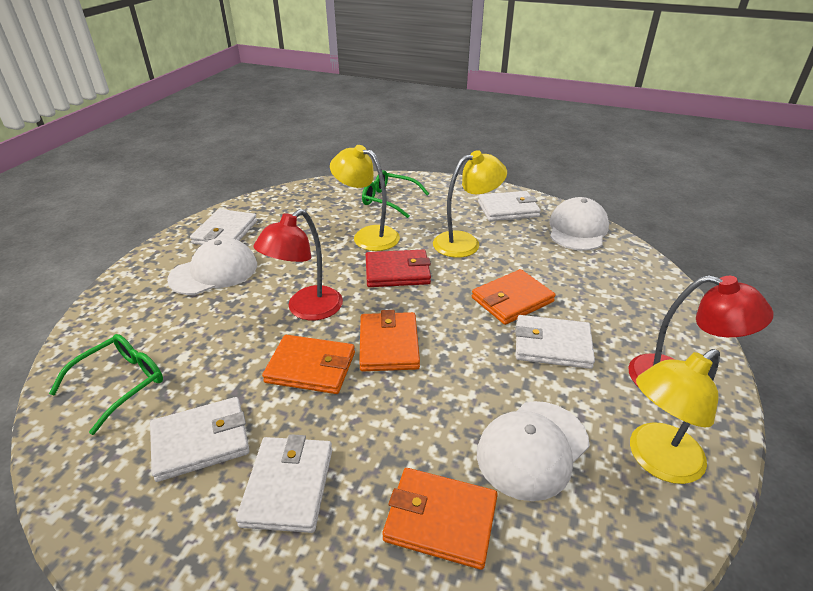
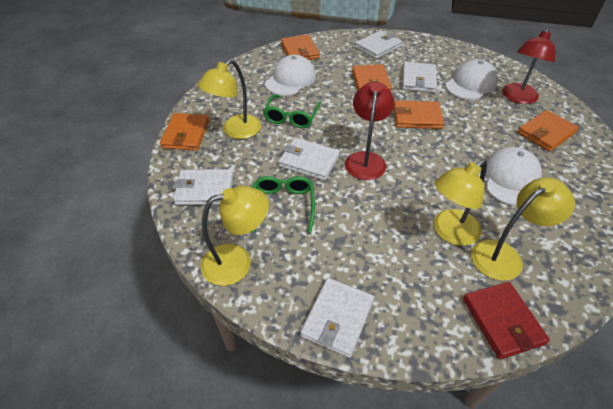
orange wallet: [262,335,355,394] [359,310,420,371] [382,468,498,570] [472,269,556,325] = 4 -> [160,113,209,151] [281,35,320,60] [352,64,392,92] [394,101,444,129] [518,110,579,152] = 5
yellow lamp: [330,145,400,251] [433,150,507,258] [630,349,720,484] = 3 -> [198,59,261,139] [201,186,269,286] [434,159,487,246] [471,178,575,281] = 4

